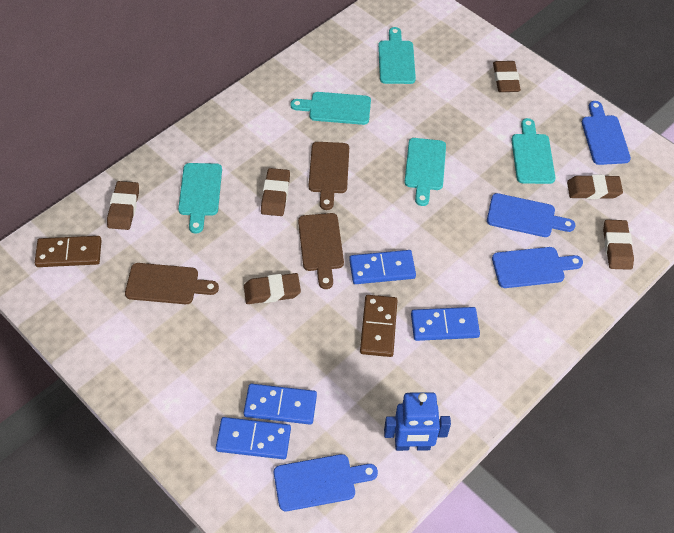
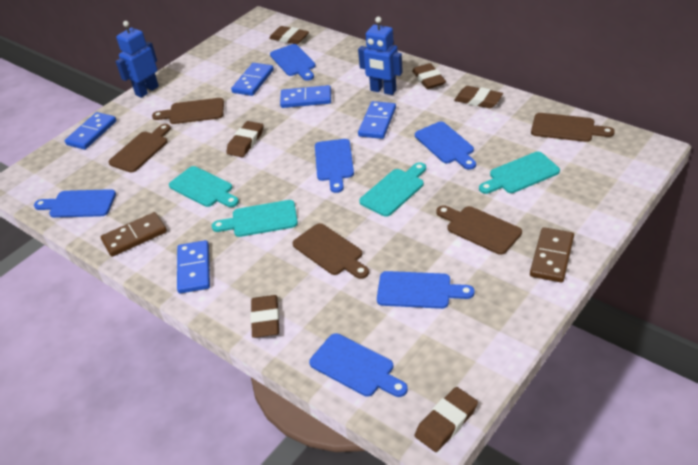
blue cutting board: [274,454,378,511] [487,193,575,237] [492,247,583,288] [582,101,631,165] = 4 -> [34,189,116,218] [270,44,316,81] [309,333,408,397] [315,139,354,193] [377,271,475,309] [415,122,476,170] = 6
blue domino: [216,417,291,459] [244,384,317,425] [349,250,416,284] [411,307,480,341] = 4 -> [65,112,117,150] [177,240,210,294] [231,63,274,96] [280,85,331,108] [358,101,396,139] = 5
blue robot: [384,392,451,451] = 1 -> [116,21,159,98] [358,17,403,95] = 2
brown cutting board: [125,263,219,304] [298,213,344,289] [309,142,349,210] = 3 -> [109,124,171,173] [152,98,224,124] [292,223,369,279] [436,205,522,255] [531,113,615,142] = 5
turquoise cutting board: [178,163,222,234] [290,92,371,125] [378,27,416,84] [404,138,446,206] [511,118,555,184] = 5 -> [169,166,239,207] [212,200,298,237] [359,162,426,217] [479,152,560,194] = 4

